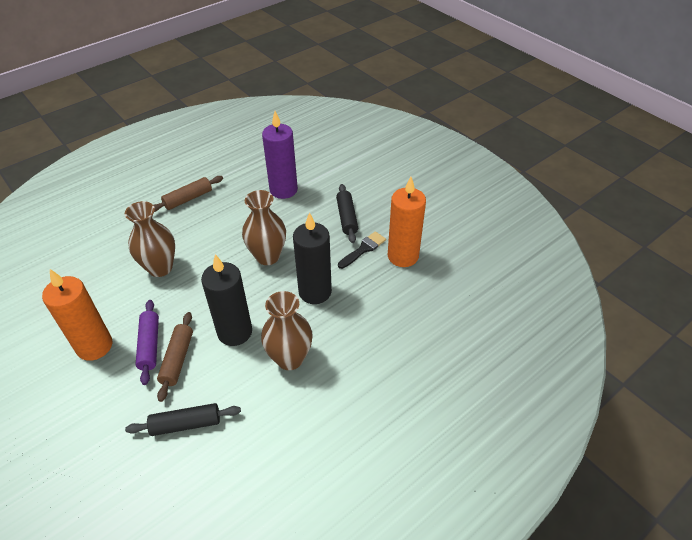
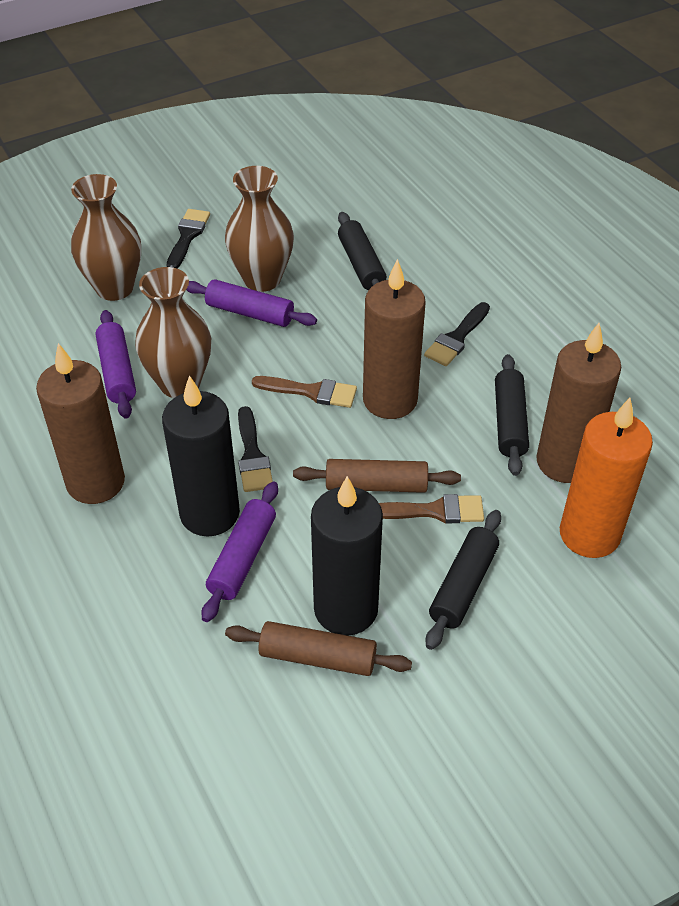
black brush: [338,231,386,269] = 1 -> [167,209,210,269] [238,406,273,492] [424,302,490,366] = 3
black rolling pin: [125,403,241,436] [336,184,358,243] = 2 -> [338,212,387,290] [426,510,501,650] [495,354,529,476] = 3
brown brush: none = 0 -> [252,376,357,408] [379,494,484,523] = 2
brown candle: none = 0 -> [36,343,125,504] [363,259,426,419] [536,323,621,483] = 3
orange candle: [42,269,112,361] [388,177,426,267] = 2 -> [560,398,653,558] = 1
purple candle: [262,111,298,199] = 1 -> none = 0
purple rolling pin: [135,300,159,385] = 1 -> [96,310,136,419] [186,279,317,327] [202,481,278,622] = 3

